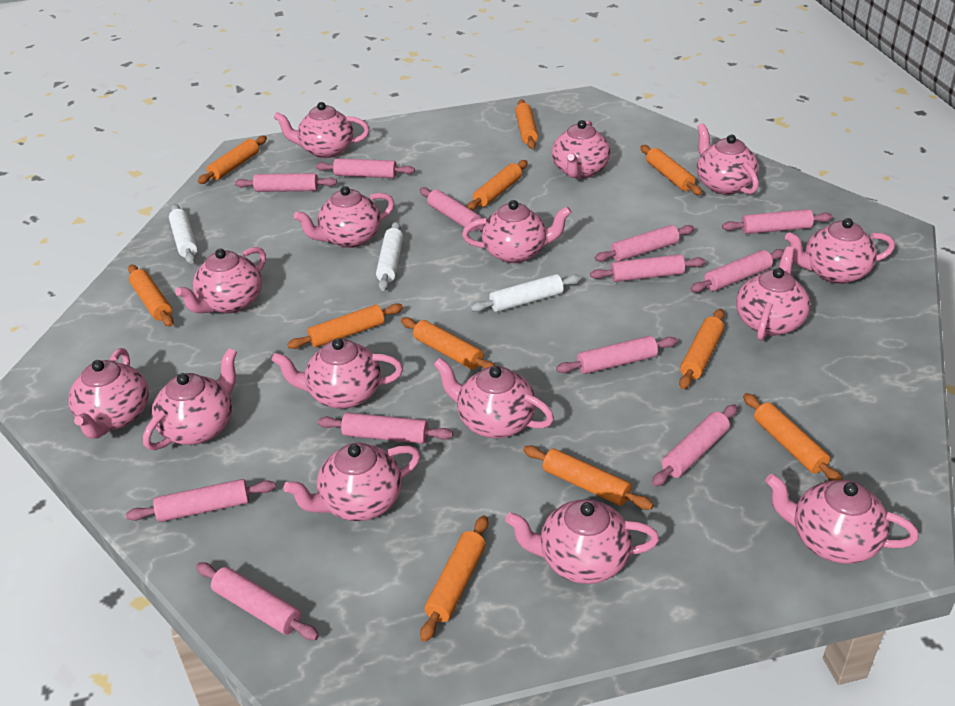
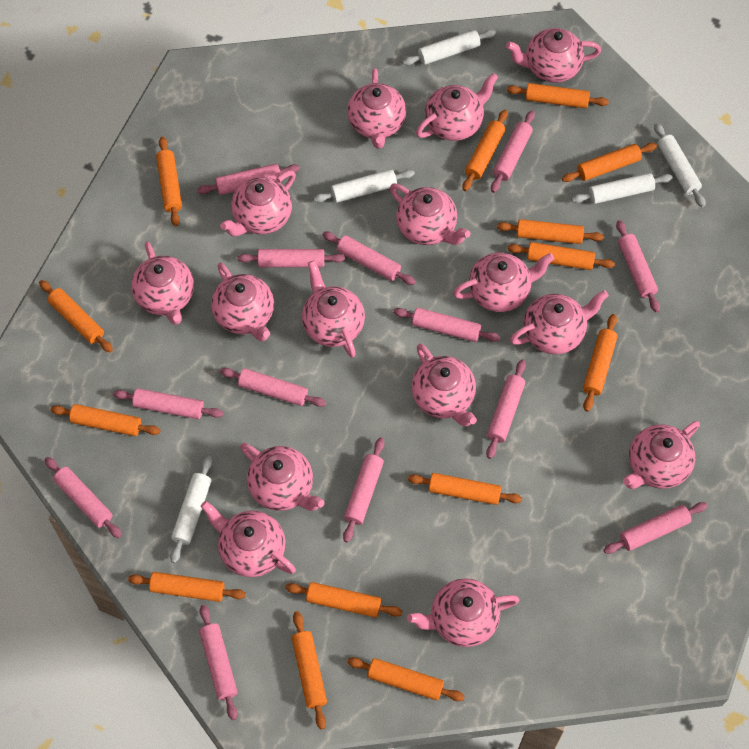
orange rolling pin: [128,265,174,327] [198,136,267,184] [287,303,403,349] [401,317,496,370] [420,515,488,642] [467,160,528,211] [515,100,538,149] [523,446,654,510] [641,145,702,195] [679,309,724,389] [743,393,843,481] = 11 -> [39,280,113,353] [50,404,160,436] [128,572,246,602] [156,136,182,226] [285,582,402,618] [292,611,327,729] [347,657,465,701] [408,473,522,505] [462,110,508,191] [497,219,604,244] [507,83,609,108] [508,242,615,270] [562,143,657,182] [583,314,618,411] = 14
pink rolling pin: [126,479,276,522] [196,562,319,640] [235,173,337,192] [316,158,415,178] [318,413,453,444] [420,187,484,233] [556,336,678,374] [590,254,705,282] [595,225,694,262] [652,404,738,486] [690,249,784,292] [722,209,832,234] = 12 -> [45,457,122,538] [113,388,223,419] [197,164,300,195] [199,605,238,720] [220,368,326,407] [237,249,345,267] [323,232,416,285] [343,438,384,542] [393,308,500,342] [486,359,526,459] [491,111,535,193] [604,502,708,554] [616,220,660,313] = 13
white rolling pin: [169,204,197,264] [376,221,403,291] [470,274,581,312] = 3 -> [170,456,212,563] [313,169,415,203] [402,29,496,65] [571,173,673,204] [654,123,706,207] = 5

